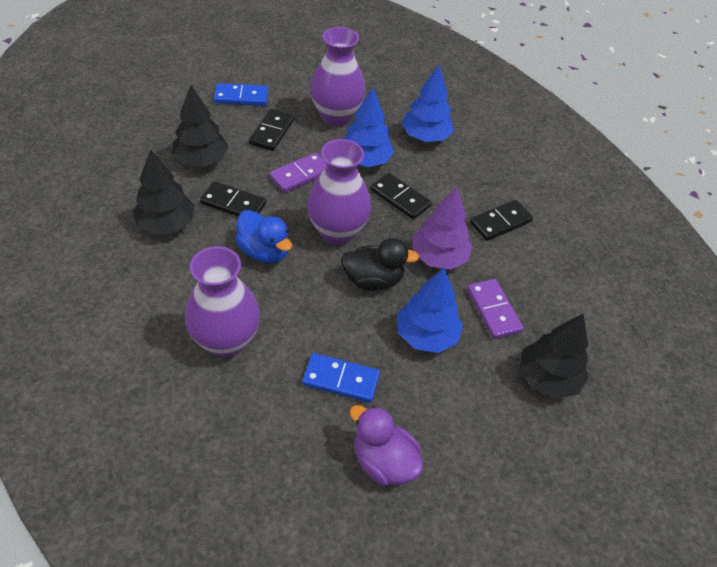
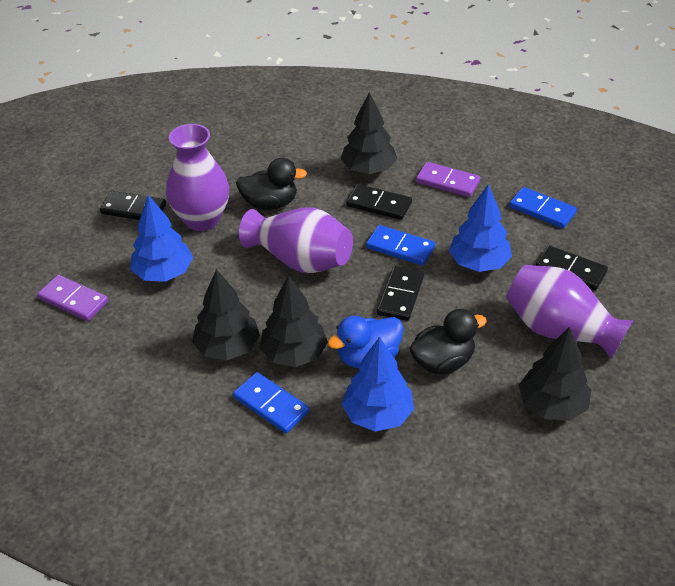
black duck: [341,238,419,291] = 1 -> [236,158,307,210] [409,309,487,374] = 2
black tree: [132,149,195,235] [172,85,228,167] [519,313,589,399] = 3 -> [192,269,260,360] [260,275,328,367] [341,92,397,174] [519,327,591,421] = 4
blue domino: [214,83,268,106] [302,353,380,403] = 2 -> [233,372,310,433] [366,225,435,266] [509,187,577,228] = 3
purple duck: [350,405,424,486] = 1 -> none = 0
purple tree: [412,186,473,270] = 1 -> none = 0

